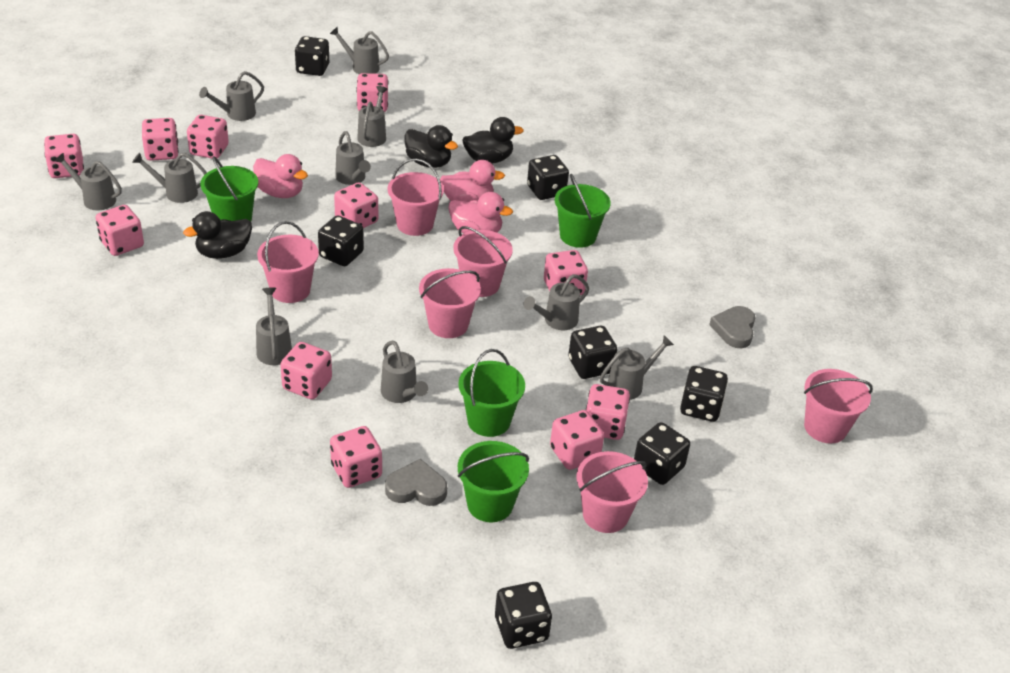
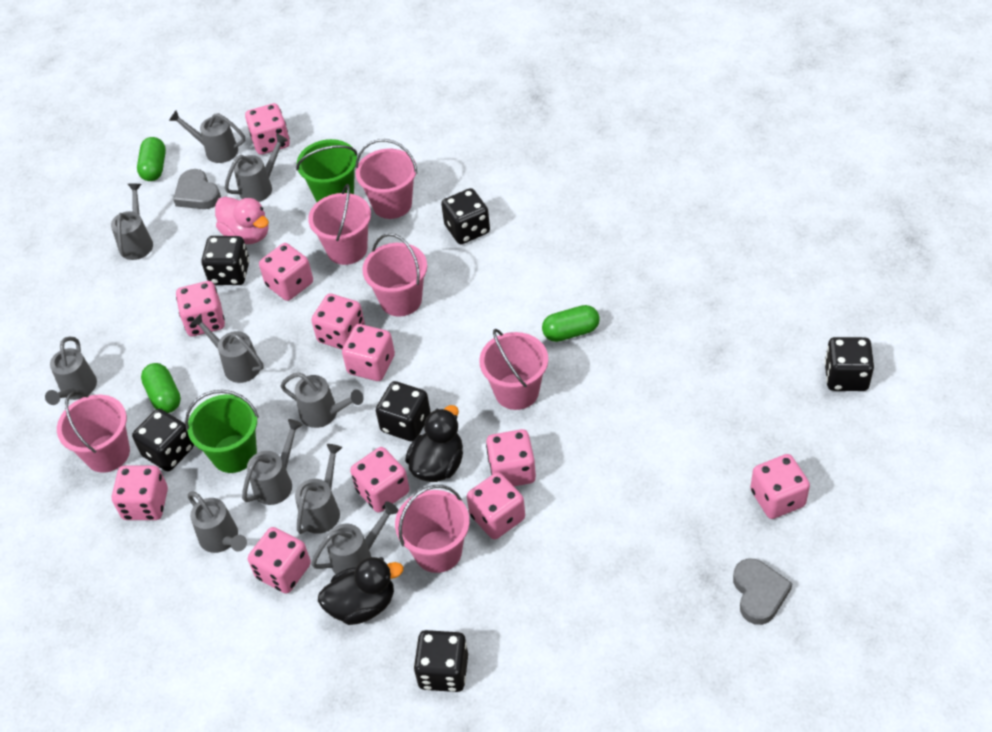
black dice: [295,36,329,76] [318,215,364,266] [495,582,552,649] [527,155,569,200] [568,326,617,379] [634,422,690,485] [680,366,728,422] = 7 -> [132,409,194,472] [201,236,250,285] [376,381,431,442] [414,630,468,692] [441,188,490,244] [824,337,874,391] = 6
black duck: [183,211,252,259] [404,125,458,168] [462,117,524,163] = 3 -> [318,557,403,625] [405,405,463,482] = 2
green bucket: [200,156,258,221] [458,349,525,437] [458,441,529,522] [555,174,611,248] = 4 -> [185,390,259,473] [296,139,358,202] = 2
green capsule: none = 0 -> [137,137,166,181] [141,363,181,413] [542,305,600,342] = 3
pink duck: [253,154,308,198] [440,160,505,202] [448,192,513,234] = 3 -> [215,197,269,244] = 1

